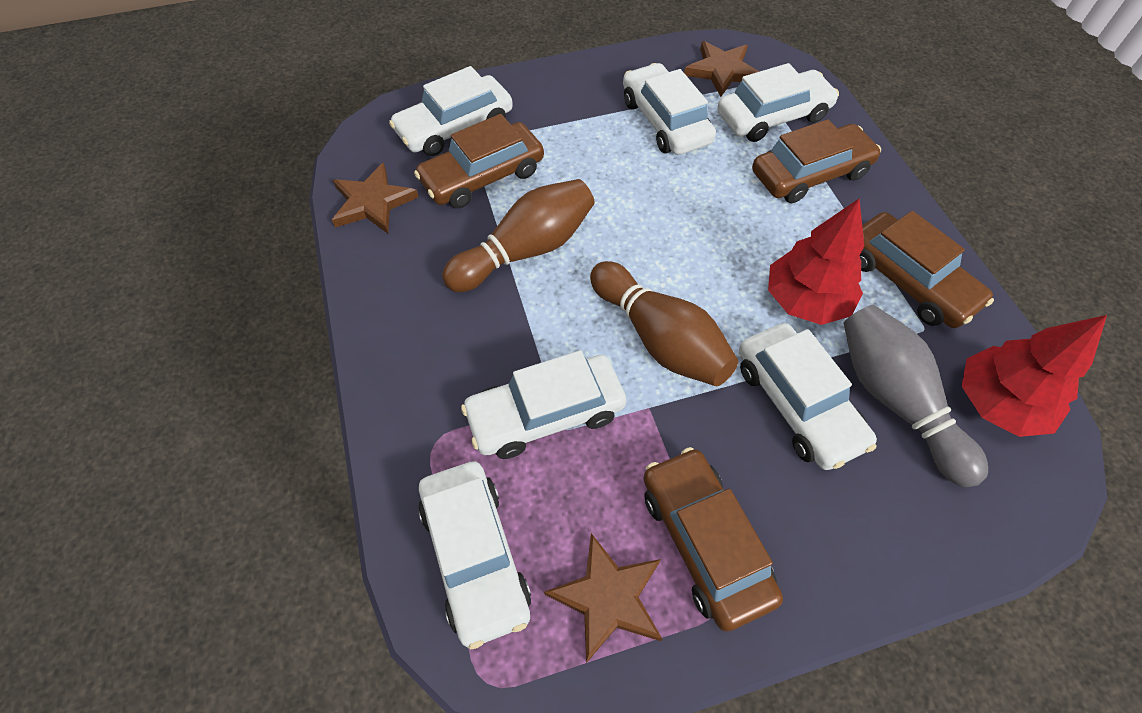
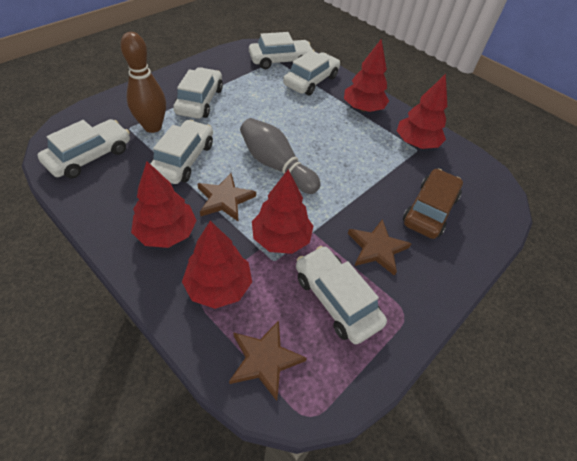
brown bowling pin: [442,179,595,292] [590,261,738,386] = 2 -> [121,32,166,133] = 1
brown car: [414,114,544,208] [644,447,783,632] [752,119,881,203] [860,211,994,328] = 4 -> [403,168,463,239] = 1
red tree: [768,198,864,325] [962,315,1107,437] = 2 -> [131,161,197,248] [182,221,252,309] [252,170,314,254] [344,39,389,112] [397,74,447,149] = 5

